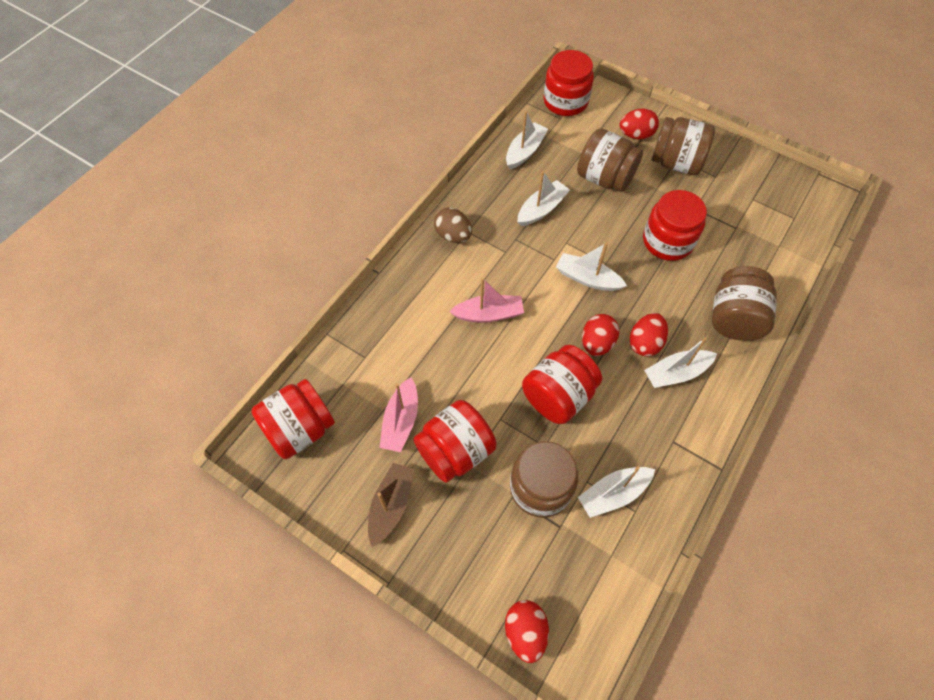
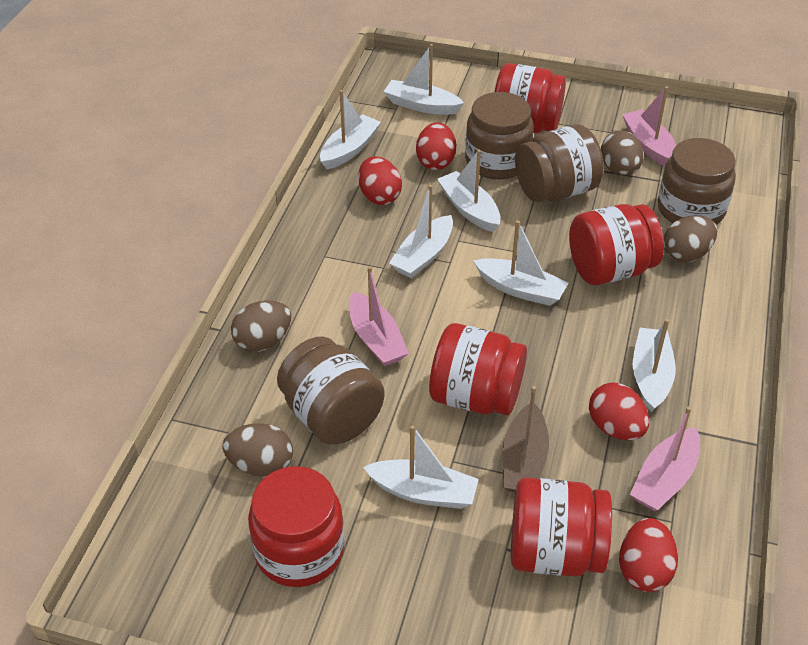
brown egg: [434,208,472,243] = 1 -> [222,423,293,477] [231,300,291,352] [601,131,644,176] [663,215,717,262] = 4
pink boat: [379,377,418,452] [449,278,524,323] = 2 -> [349,266,409,366] [622,86,676,166] [630,406,700,511] = 3
white boat: [506,111,548,169] [517,171,570,226] [556,243,627,291] [578,466,655,518] [644,337,717,388] = 5 -> [320,90,381,169] [363,425,479,509] [383,44,464,115] [389,185,453,278] [437,149,501,232] [473,220,569,306] [633,319,676,412] = 7

